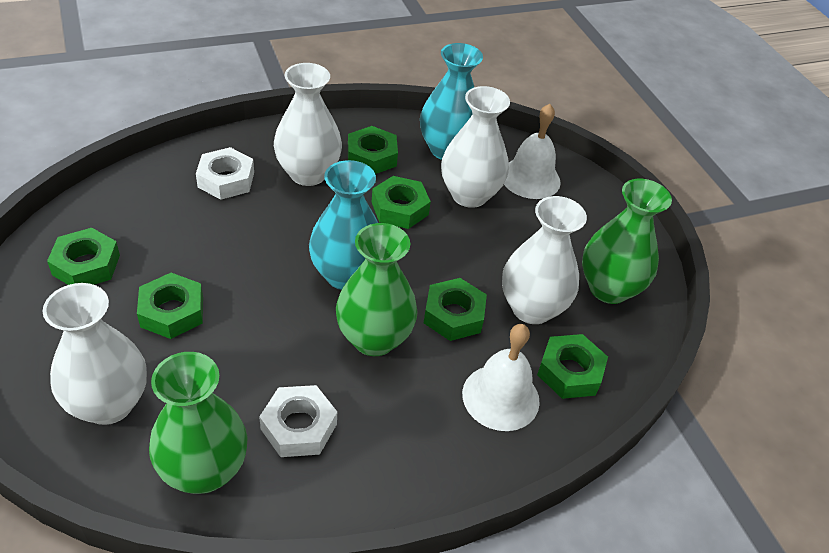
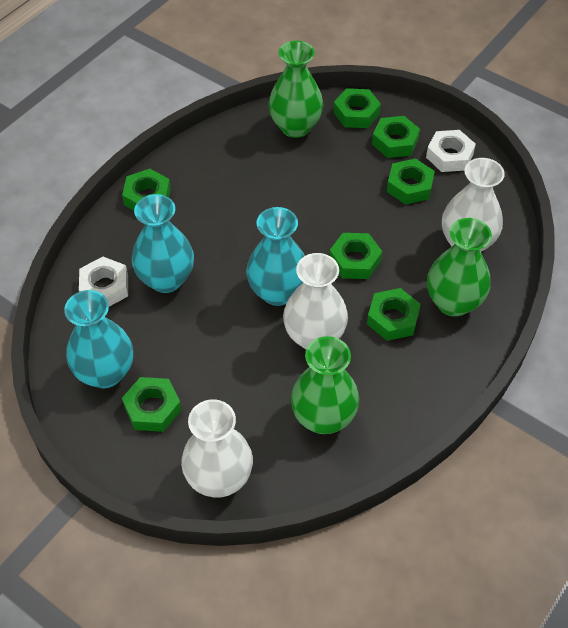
green nut: [47,228,120,285] [137,273,203,339] [348,126,398,174] [372,176,431,229] [424,278,487,341] [537,334,608,399] = 6 -> [122,169,171,211] [122,377,182,432] [329,233,382,279] [333,88,381,128] [367,288,421,341] [372,116,420,158] [387,158,435,205] = 7
turquoise vase: [309,160,378,290] [420,43,483,160] = 2 -> [64,290,133,388] [132,194,194,293] [246,207,305,306] = 3
white bell: [462,324,540,431] [504,104,561,199] = 2 -> none = 0
white vase: [43,283,147,425] [274,63,342,186] [441,86,510,208] [502,196,587,324] = 4 -> [181,399,253,498] [283,253,348,349] [442,158,505,252] = 3

